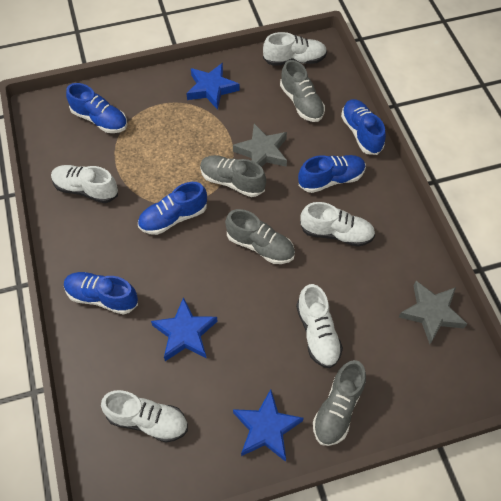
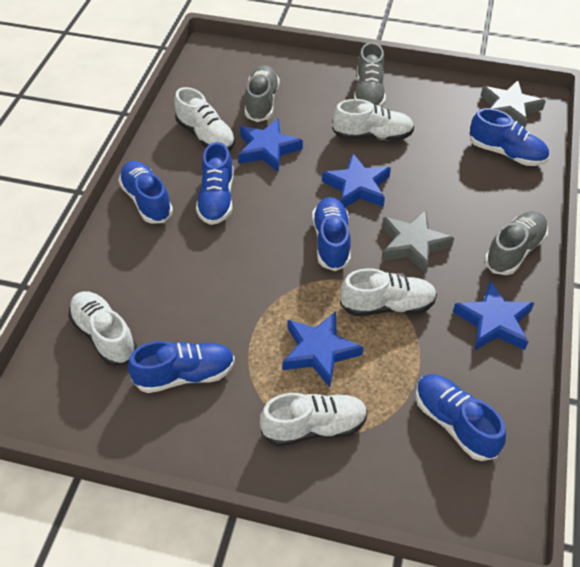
blue shoe: [64,272,138,315] [66,83,127,133] [138,182,207,235] [298,155,366,193] [341,99,386,155] = 5 -> [118,161,173,224] [128,341,235,393] [196,142,234,225] [312,197,351,271] [416,374,506,461] [469,108,549,166] = 6
blue star: [151,297,218,361] [186,63,240,110] [233,389,304,462] = 3 -> [238,118,303,173] [282,311,363,387] [322,154,391,207] [453,281,534,350] = 4
grey shoe: [200,155,266,197] [225,209,295,264] [280,60,325,122] [313,360,366,446] = 4 -> [245,65,280,122] [354,42,386,106] [485,211,548,275] = 3

